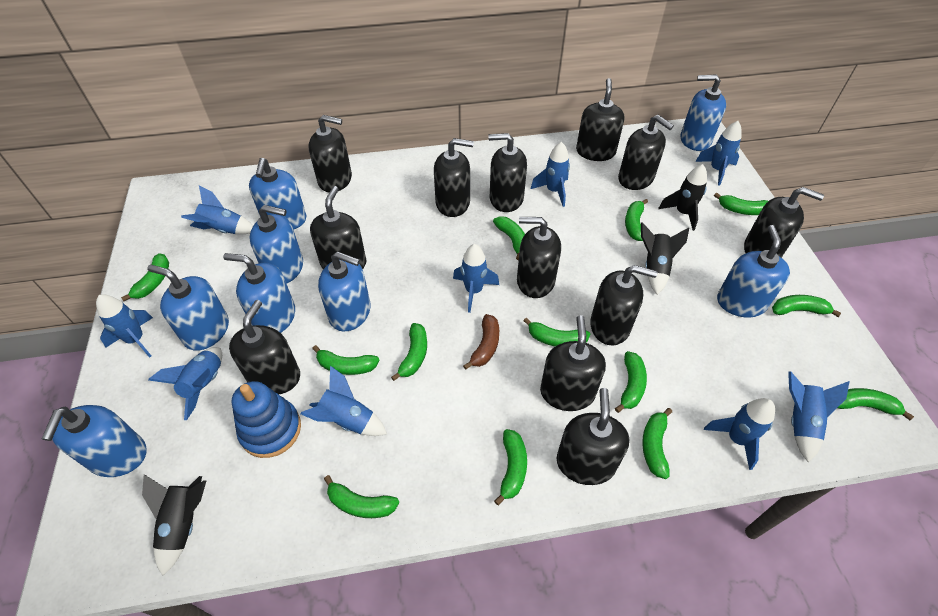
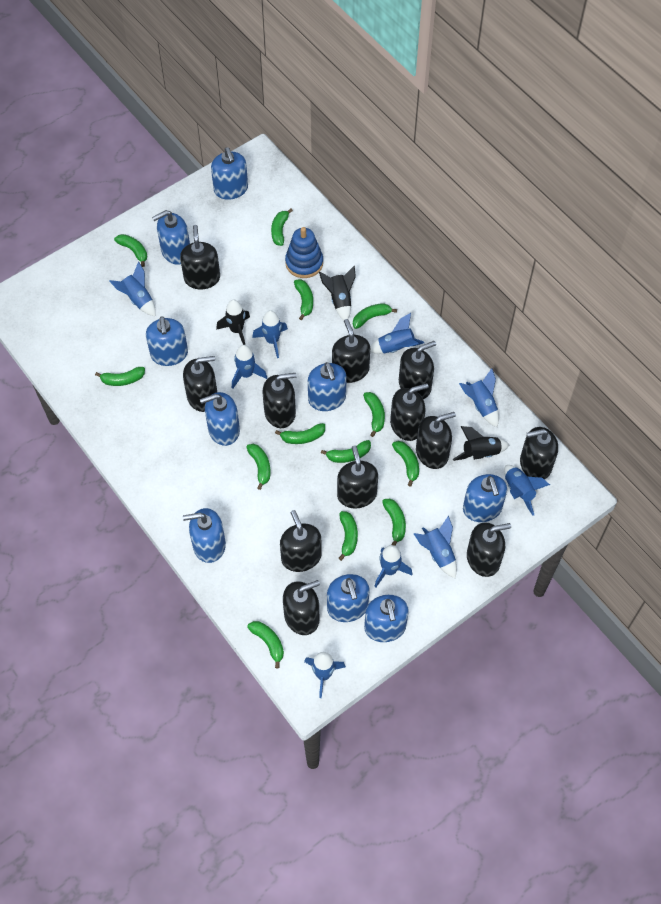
blue soap dispenser: [42,405,146,477] [147,264,229,351] [223,253,295,333] [249,158,306,230] [250,205,303,284] [318,252,371,331] [681,74,726,151] [717,225,790,318] = 8 -> [146,316,188,366] [152,210,190,265] [183,508,226,563] [200,392,240,446] [211,147,248,200] [308,362,347,411] [327,574,370,622] [364,595,409,642] [463,474,507,522] = 9
brown banana: [463,314,499,370] = 1 -> none = 0

